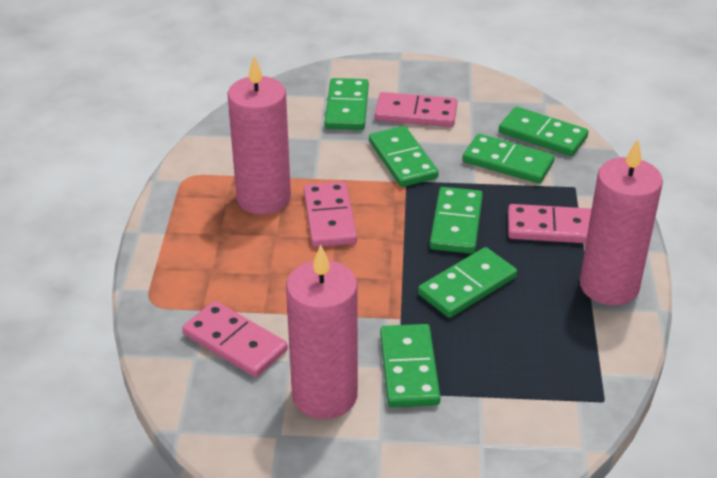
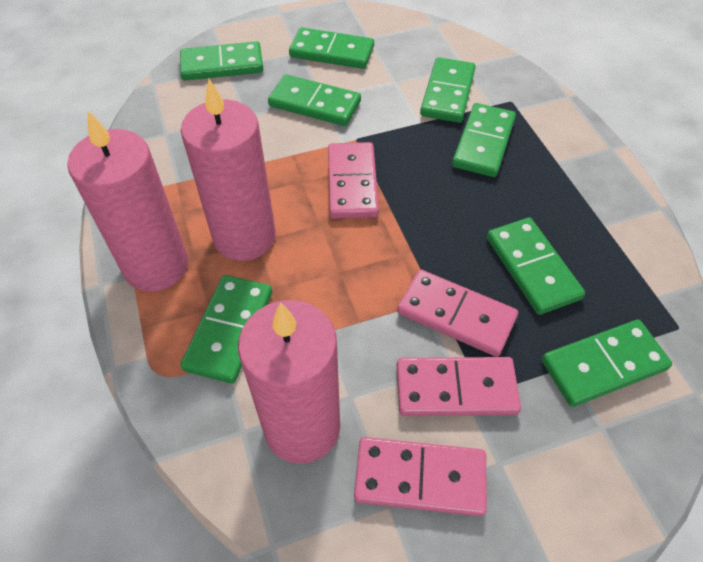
green domino: [325,78,369,130] [369,126,439,187] [380,324,441,407] [418,247,517,318] [430,187,483,254] [462,134,555,184] [499,107,589,156] = 7 -> [180,41,263,81] [180,275,272,384] [268,74,361,126] [289,27,374,69] [420,57,476,123] [452,103,516,177] [487,217,585,315] [542,320,672,407] = 8

